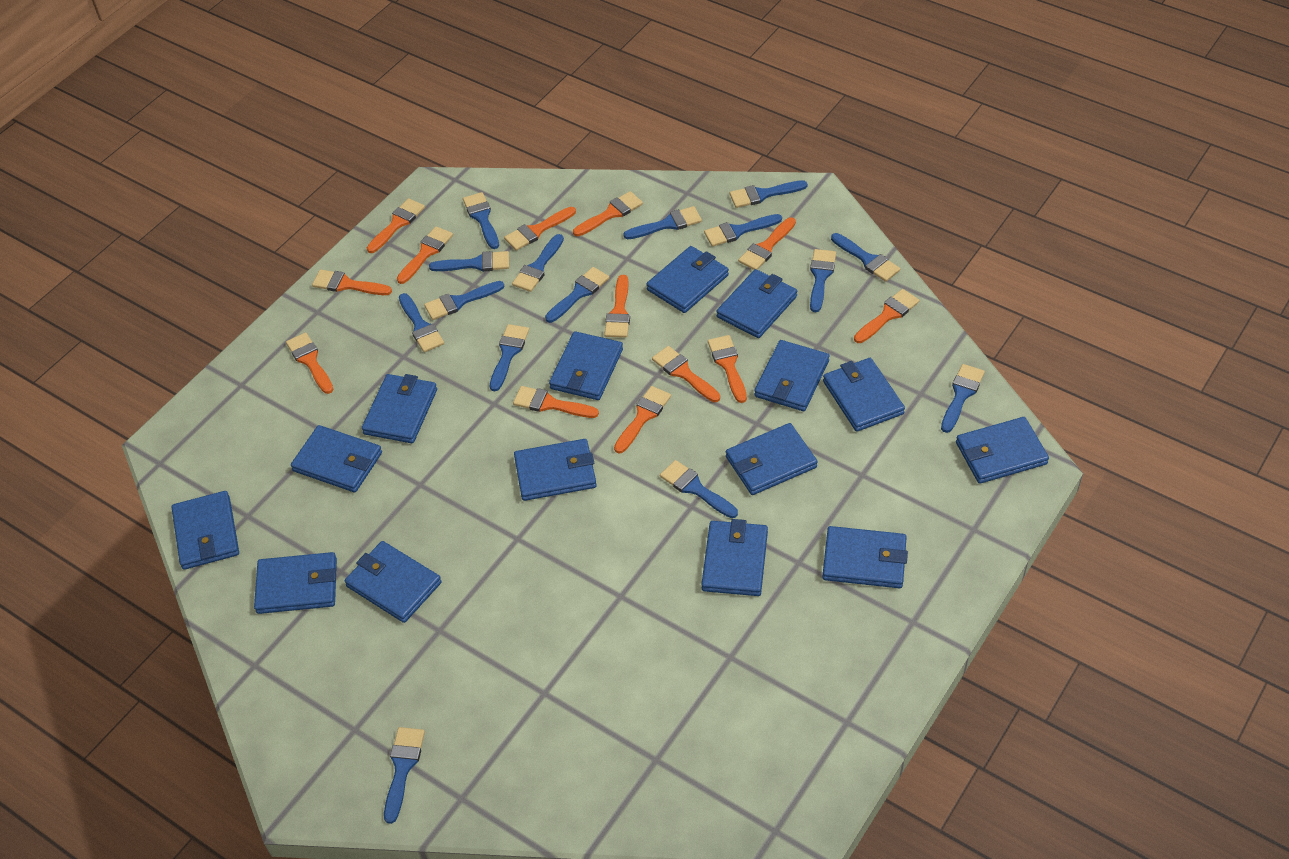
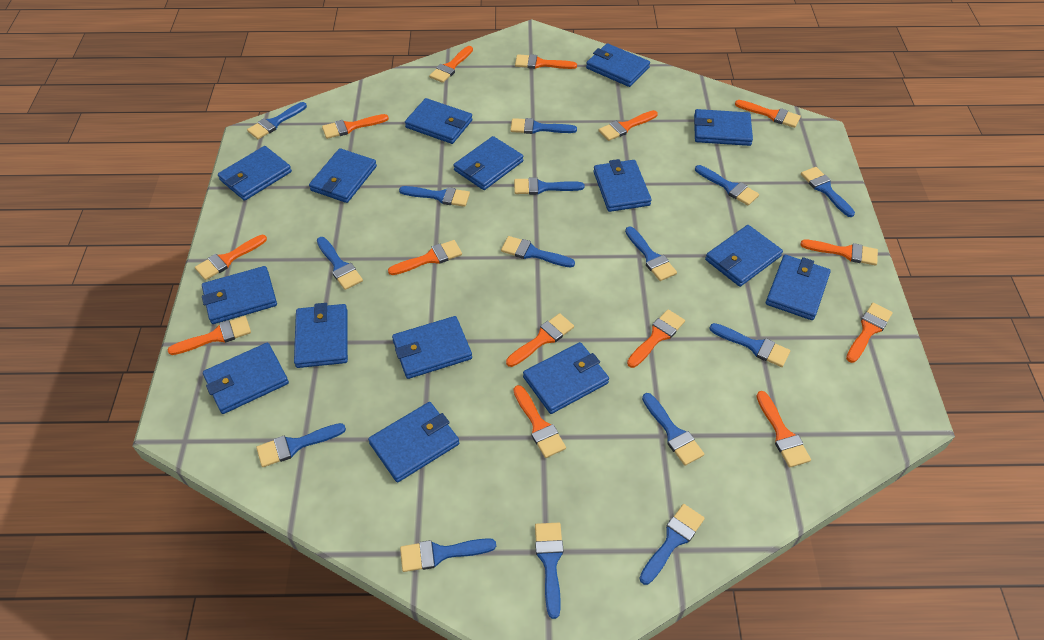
orange brush: [286,333,334,394] [312,270,392,295] [367,198,425,253] [397,226,453,284] [504,207,576,251] [513,386,599,418] [573,191,643,236] [604,275,630,338] [614,386,671,454] [652,346,720,402] [708,335,747,403] [738,217,796,270] [854,289,919,343] = 13 -> [167,316,251,355] [195,235,267,280] [322,114,389,139] [388,240,462,275] [429,46,473,83] [506,313,574,367] [513,385,566,458] [515,54,577,69] [599,110,658,141] [627,310,685,368] [735,100,801,128] [756,391,811,468] [800,240,878,265] [846,303,893,363] = 14

